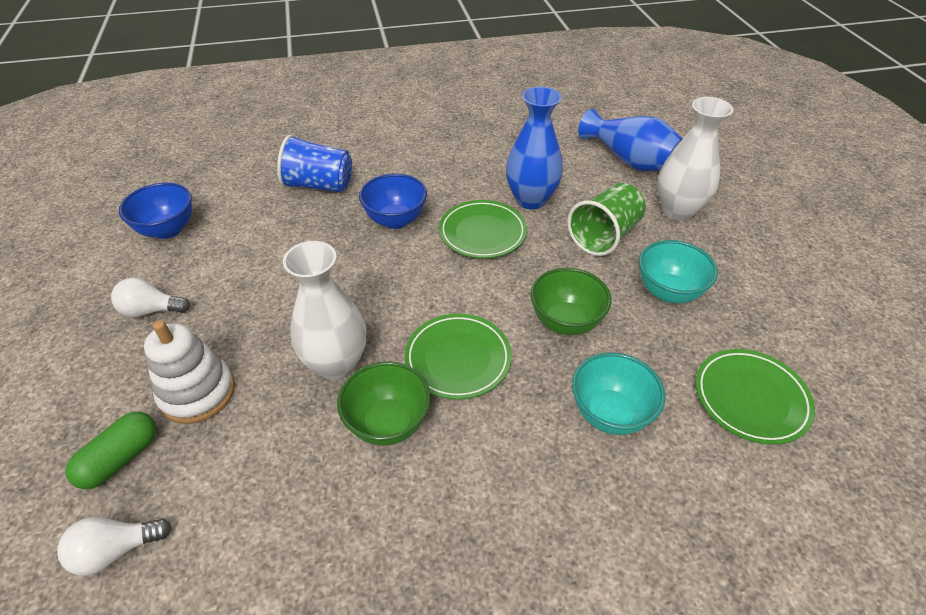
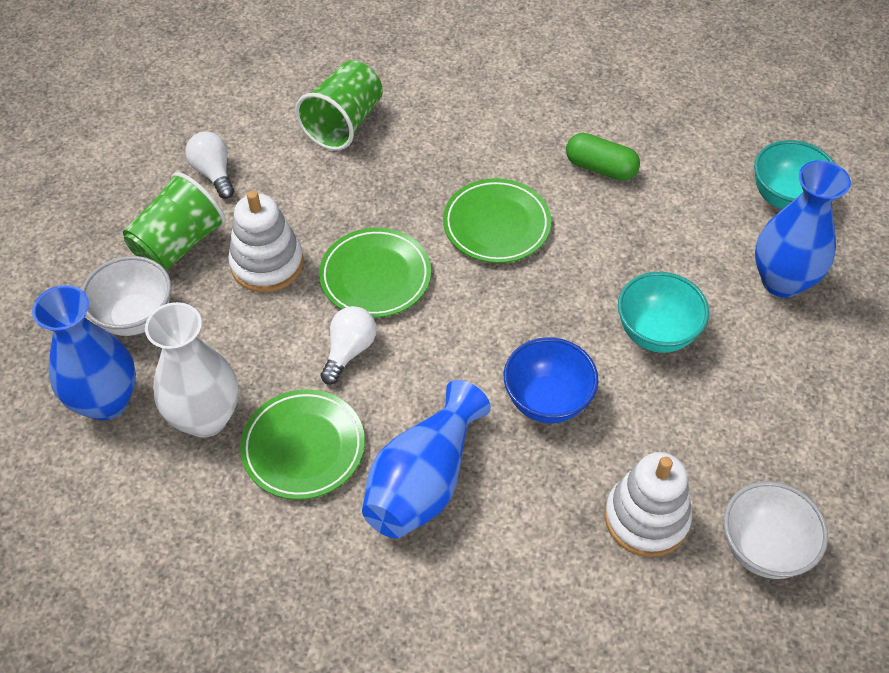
blue bowl: [119,182,192,239] [359,174,427,229] = 2 -> [504,337,598,423] = 1
blue cup: [277,134,352,193] = 1 -> none = 0
blue vase: [506,87,563,209] [578,109,683,171] = 2 -> [32,285,136,421] [362,380,491,538] [755,160,851,298] = 3
green bowl: [337,361,431,446] [531,268,612,335] = 2 -> none = 0
green cup: [567,183,646,256] = 1 -> [123,172,226,270] [295,60,383,150] = 2
white bowl: none = 0 -> [81,256,171,336] [724,481,828,579] = 2
white stacking toy: [144,320,235,424] = 1 -> [228,191,303,293] [604,452,692,557] = 2
white vase: [283,241,367,380] [657,97,733,221] = 2 -> [145,302,238,438] = 1

